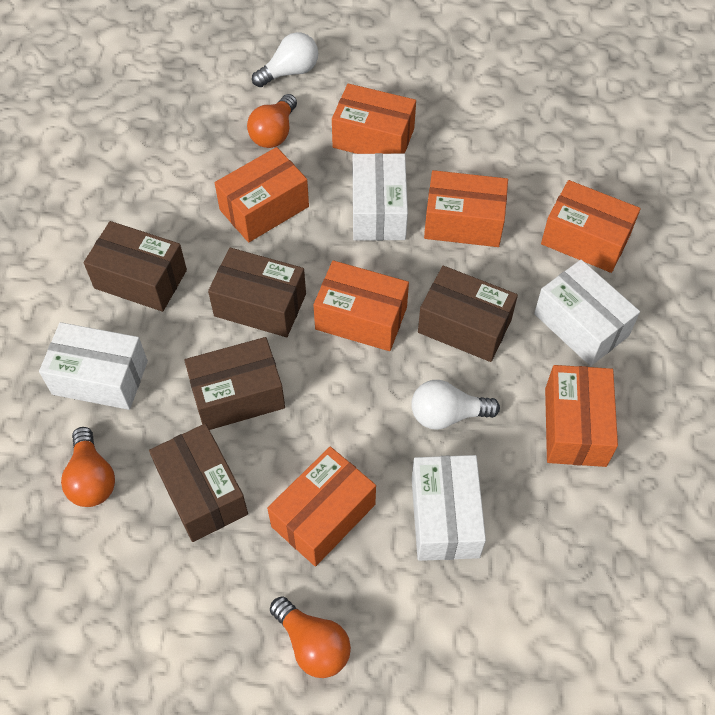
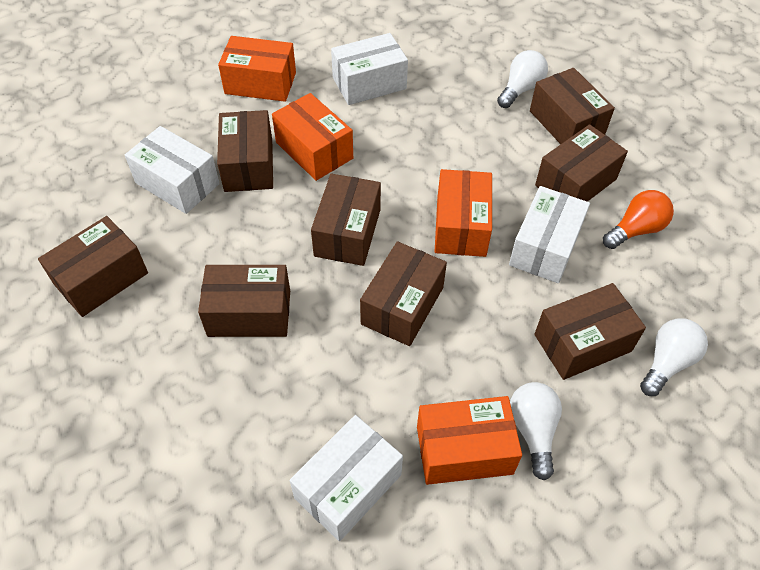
brown box: [84,221,187,312] [149,423,248,542] [184,337,285,430] [208,247,306,337] [418,266,518,362] = 5 -> [38,216,148,317] [198,265,290,337] [217,110,273,192] [311,174,381,266] [360,241,447,346] [530,68,615,144] [534,283,646,380] [535,124,628,202] = 8
orange box: [215,147,309,242] [267,446,376,566] [313,260,409,351] [332,84,416,154] [424,170,508,247] [541,180,641,273] [545,365,618,467] = 7 -> [218,36,296,102] [272,93,353,181] [417,396,522,485] [435,169,492,257] = 4
orange light bulb: [61,427,115,507] [247,94,297,148] [270,597,351,678] = 3 -> [603,190,674,249] = 1
white light bulb: [252,32,318,87] [411,380,500,430] = 2 -> [497,50,548,108] [510,382,562,481] [640,318,708,396] = 3

